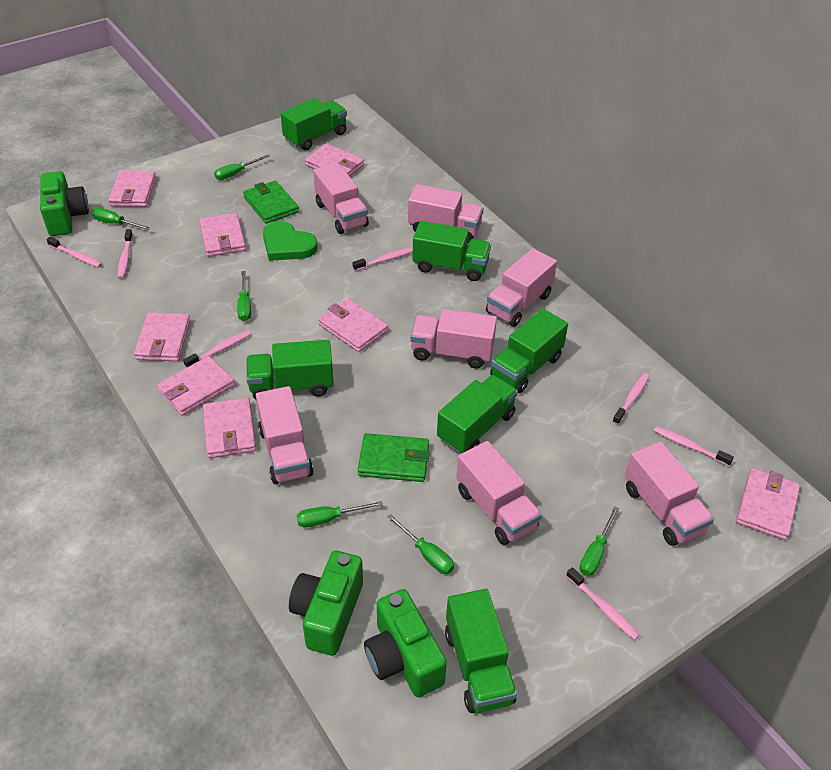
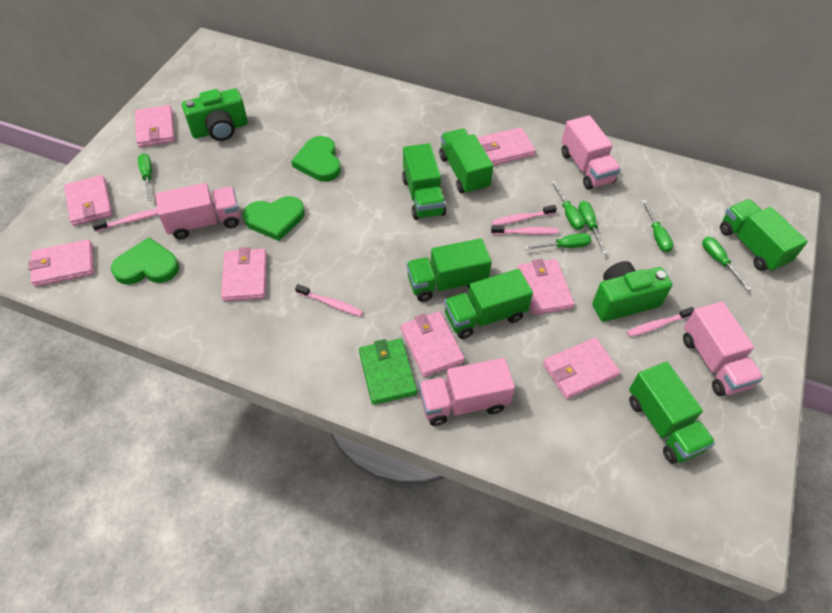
green camera: [40,171,89,236] [289,551,363,656] [364,589,447,697] = 3 -> [182,88,248,141] [592,261,672,322] = 2
green heart: [263,221,318,261] = 1 -> [111,237,179,285] [243,196,305,241] [291,136,341,182] = 3
green wallet: [243,181,299,224] [358,433,430,482] = 2 -> [359,339,417,405] = 1
pink toothbrush: [46,237,102,268] [118,229,133,279] [183,330,251,368] [353,247,413,271] [566,567,640,640] [612,373,650,425] [654,426,734,466] = 7 -> [92,209,158,232] [295,284,363,316] [491,225,559,235] [492,205,557,225] [627,307,694,337] = 5
pink truck: [256,386,314,484] [313,163,369,234] [408,184,484,243] [410,309,497,368] [456,441,542,545] [486,248,557,327] [625,441,714,546] = 7 -> [155,183,240,240] [419,358,515,426] [561,115,621,190] [683,302,763,396] = 4

